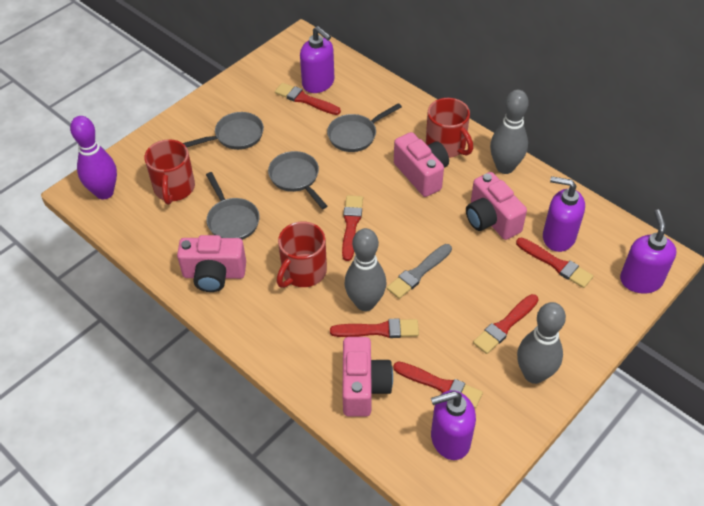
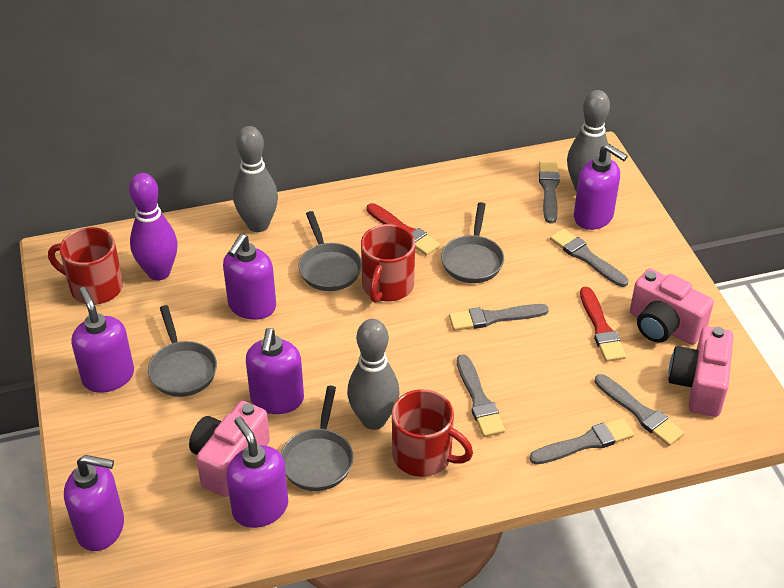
grey brush: [387,244,452,299] = 1 -> [449,304,549,331] [457,354,505,437] [529,418,634,465] [539,161,560,224] [550,228,628,287] [595,374,684,446] = 6
pink camera: [177,235,246,292] [342,337,393,417] [394,132,449,197] [466,172,527,240] = 4 -> [189,401,270,497] [630,269,714,345] [668,326,733,417] = 3
purple soap dispenser: [300,26,334,93] [431,390,476,460] [543,176,585,252] [620,210,676,294] = 4 -> [64,455,124,551] [71,287,134,393] [223,234,276,320] [226,416,288,528] [246,328,304,414] [574,144,628,230] = 6
red brush: [275,83,341,115] [330,318,419,338] [342,195,363,261] [393,361,483,408] [473,294,539,354] [516,238,593,288] = 6 -> [367,203,440,256] [580,286,626,362] = 2

